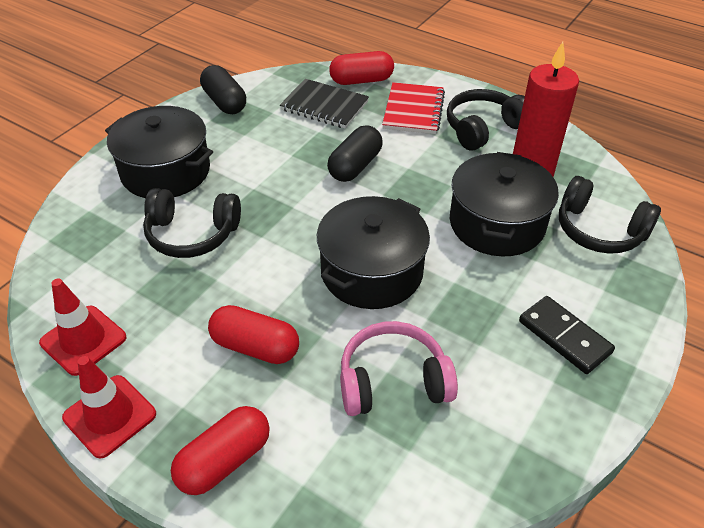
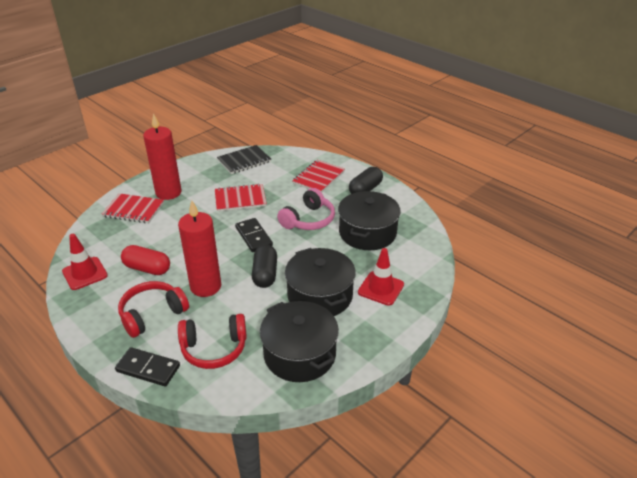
black domino: [519,296,615,374] = 1 -> [115,347,180,387] [235,218,273,252] = 2
black headphones: [143,188,241,258] [447,89,525,151] [559,176,661,254] = 3 -> none = 0
red candle: [513,42,579,177] = 1 -> [143,113,181,200] [178,200,221,297] = 2
red capsule: [171,406,270,495] [208,305,299,364] [329,51,394,85] = 3 -> [121,245,170,275] = 1
red headphones: none = 0 -> [118,281,189,338] [178,314,247,369] = 2
red notebook: [382,82,445,134] = 1 -> [102,193,164,223] [215,183,267,212] [292,160,345,192] = 3

